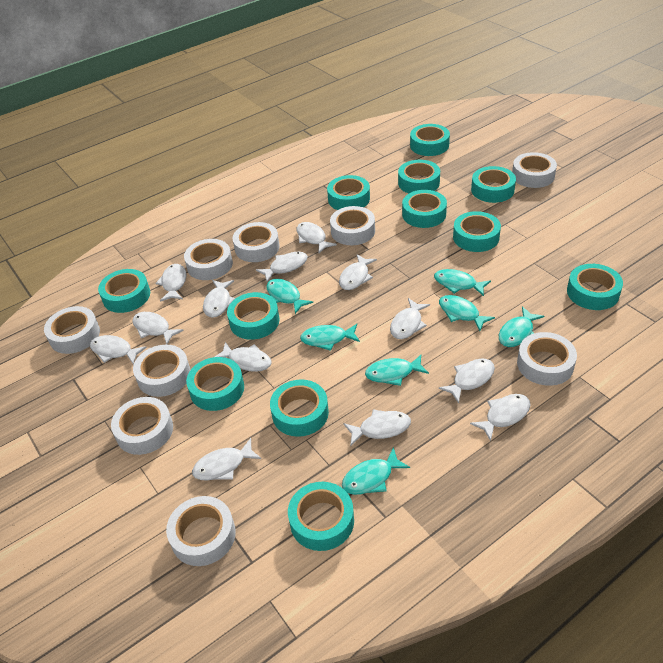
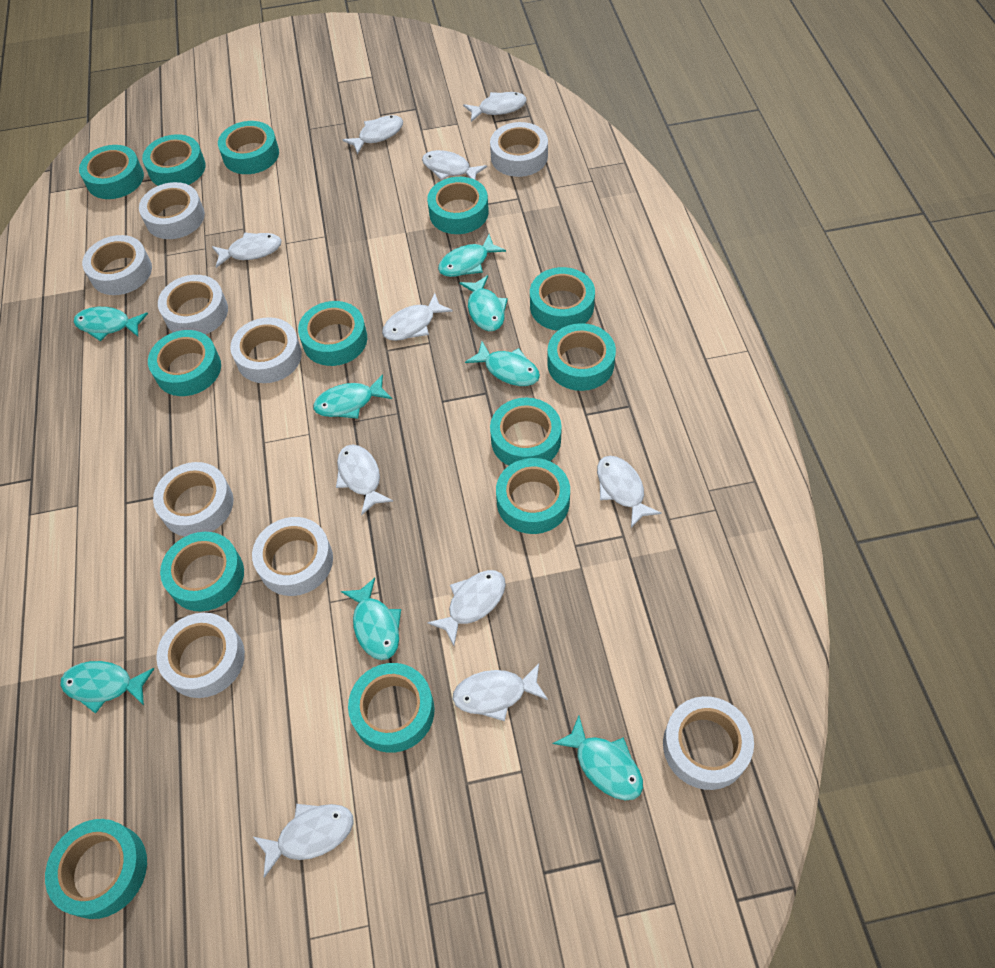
turquoise fish: [266,279,313,314] [300,324,360,351] [342,447,410,495] [365,355,429,386] [434,269,491,296] [439,295,495,331] [499,306,544,347] = 7 -> [60,661,154,714] [74,307,148,341] [313,374,392,419] [341,578,401,660] [438,234,506,277] [460,275,508,331] [465,341,540,386] [552,716,643,801] = 8
turquoise tape: [98,269,150,313] [186,357,244,411] [227,292,280,340] [270,379,329,437] [288,482,354,551] [327,175,370,210] [398,160,440,193] [402,190,447,228] [410,124,450,156] [453,211,501,252] [471,166,516,203] [567,264,623,310] = 12 -> [45,819,147,919] [79,145,144,199] [142,134,206,186] [148,330,221,396] [160,532,244,611] [218,121,279,174] [298,301,367,366] [348,663,435,753] [427,177,489,234] [490,398,562,466] [496,458,570,534] [530,267,595,331] [547,323,616,391] = 13
white fish: [90,335,147,364] [132,312,184,345] [155,264,186,302] [192,438,261,480] [203,280,236,318] [215,342,272,372] [256,252,308,282] [297,222,337,253] [339,254,377,290] [343,409,411,446] [390,298,430,339] [439,359,495,403] [470,394,530,441] = 13 -> [212,232,282,268] [253,804,354,878] [336,445,393,515] [343,115,403,155] [382,293,453,341] [422,150,487,180] [427,570,506,646] [453,663,548,721] [463,92,527,122] [597,456,662,528] = 10

